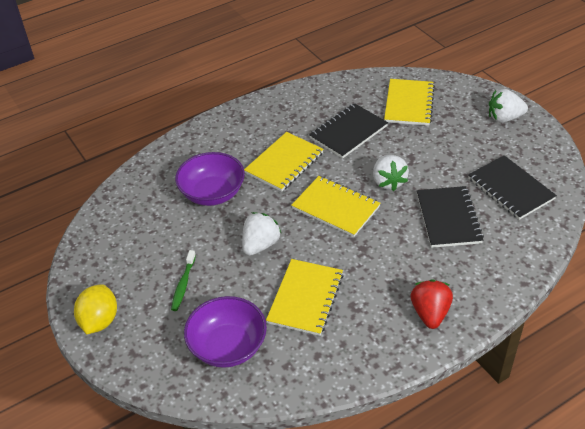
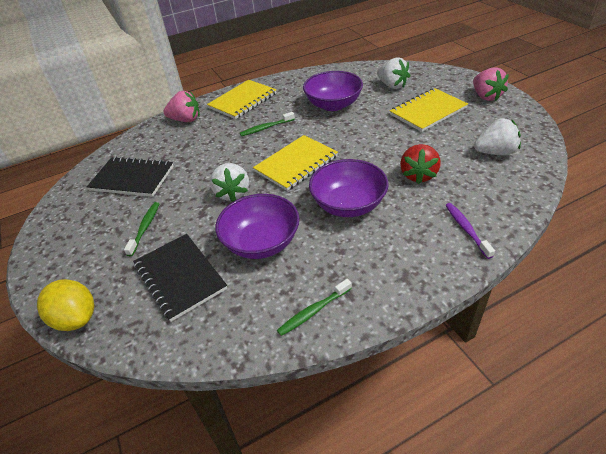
black notebook: [309,103,388,158] [417,186,484,248] [468,155,557,220] = 3 -> [87,157,174,197] [133,234,227,322] = 2
green toothbrush: [171,250,196,311] = 1 -> [124,202,159,256] [240,112,295,136] [277,279,352,336] = 3
pink strawberry: none = 0 -> [163,91,200,122] [473,67,509,101] = 2
purple bowl: [175,152,245,206] [184,296,267,368] = 2 -> [215,194,299,259] [303,71,363,111] [309,159,389,217] = 3
purple toothbrush: none = 0 -> [445,203,495,259] = 1
yellow notebook: [244,132,324,192] [266,259,344,336] [291,176,381,237] [384,79,435,126] = 4 -> [207,80,277,119] [253,135,338,191] [390,88,468,132] = 3

